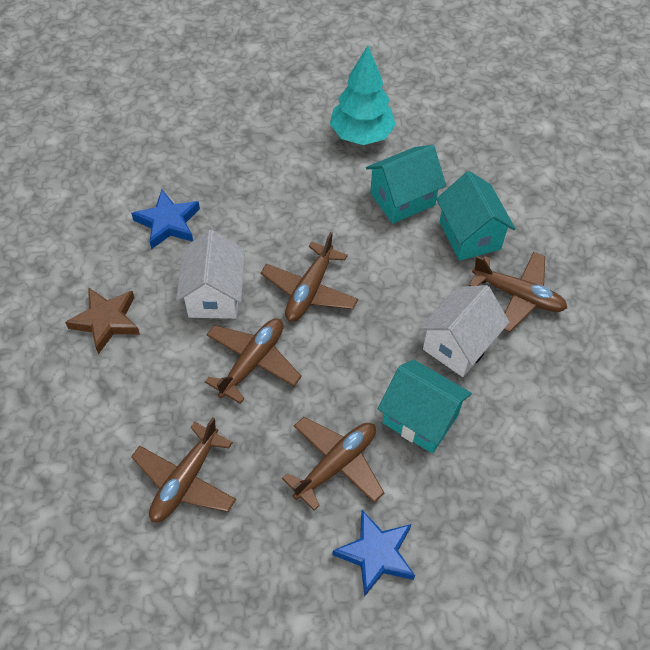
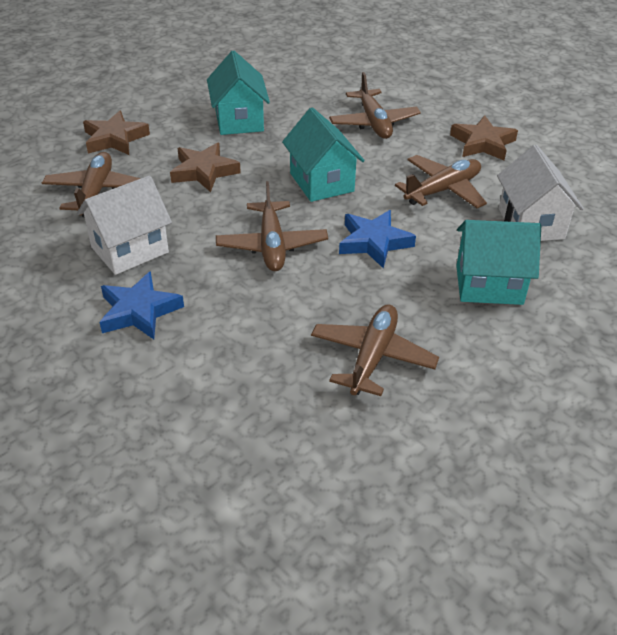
brown star: [65,287,140,354] = 1 -> [83,111,150,155] [170,142,241,192] [450,115,518,160] = 3
turquoise tree: [330,46,396,145] = 1 -> none = 0

